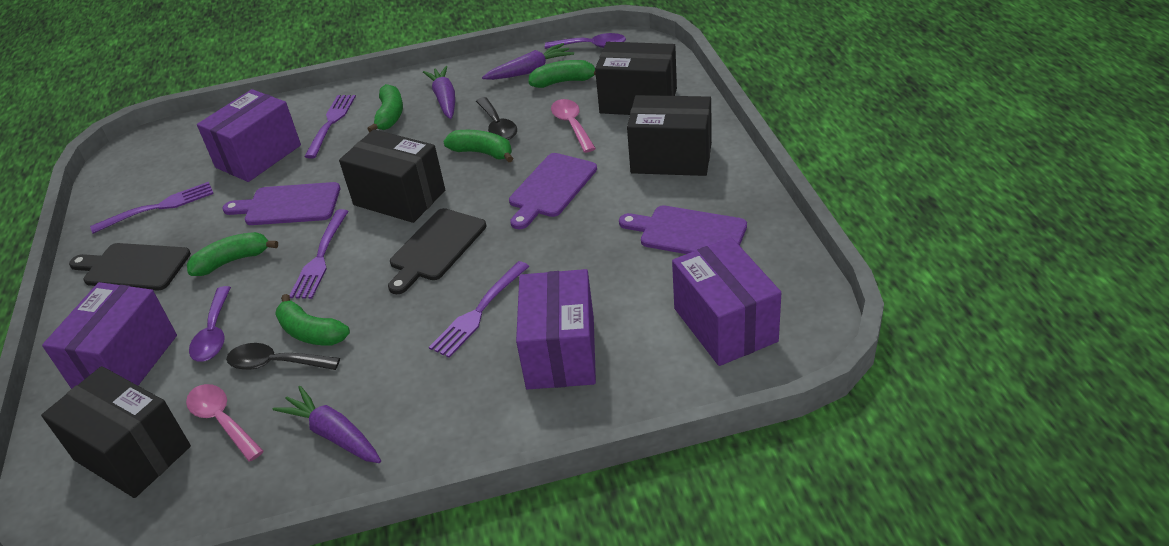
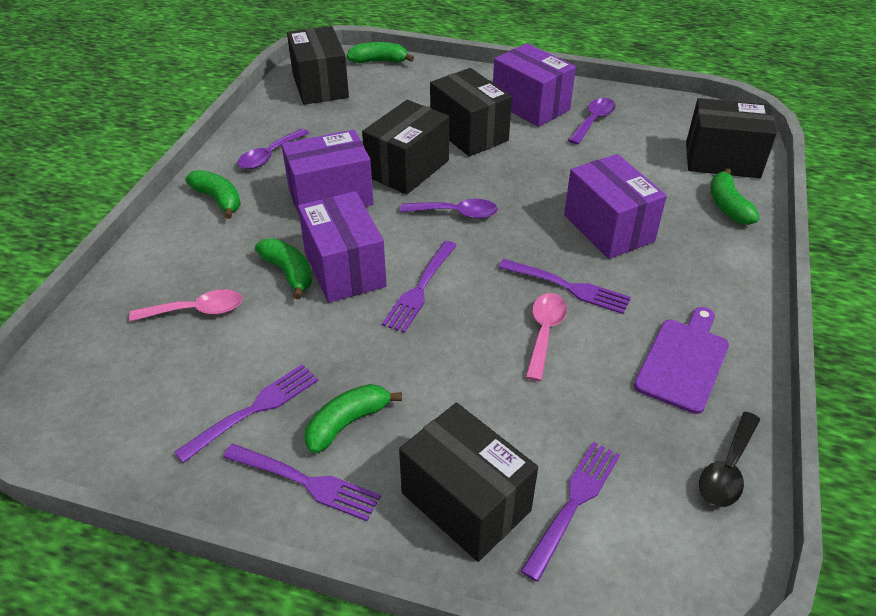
black box: [41,366,191,498] [339,129,445,223] [595,42,677,115] [627,95,712,176] = 4 -> [287,26,349,105] [362,100,449,194] [399,403,538,562] [430,68,512,157] [686,98,777,178] = 5
black cutting board: [69,243,191,291] [388,208,486,294] = 2 -> none = 0
black spoon: [226,343,340,370] [476,97,517,140] = 2 -> [699,411,760,507] = 1
purple carrot: [273,386,381,463] [423,66,455,119] [482,43,574,80] = 3 -> none = 0
purple cutting board: [223,182,340,225] [509,153,597,229] [619,205,747,254] = 3 -> [634,307,729,414] = 1
purple fork: [90,182,214,234] [289,209,349,299] [304,95,356,158] [429,261,530,358] = 4 -> [174,364,319,463] [223,444,381,521] [382,241,457,333] [498,259,631,314] [521,442,620,582] = 5
purple spoon: [189,286,231,362] [545,33,626,49] = 2 -> [237,129,309,169] [400,199,498,219] [568,98,616,145] = 3

